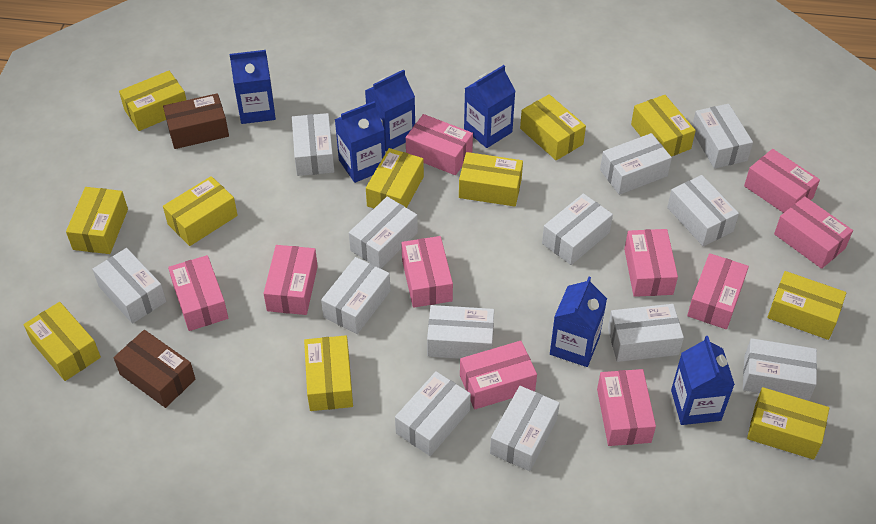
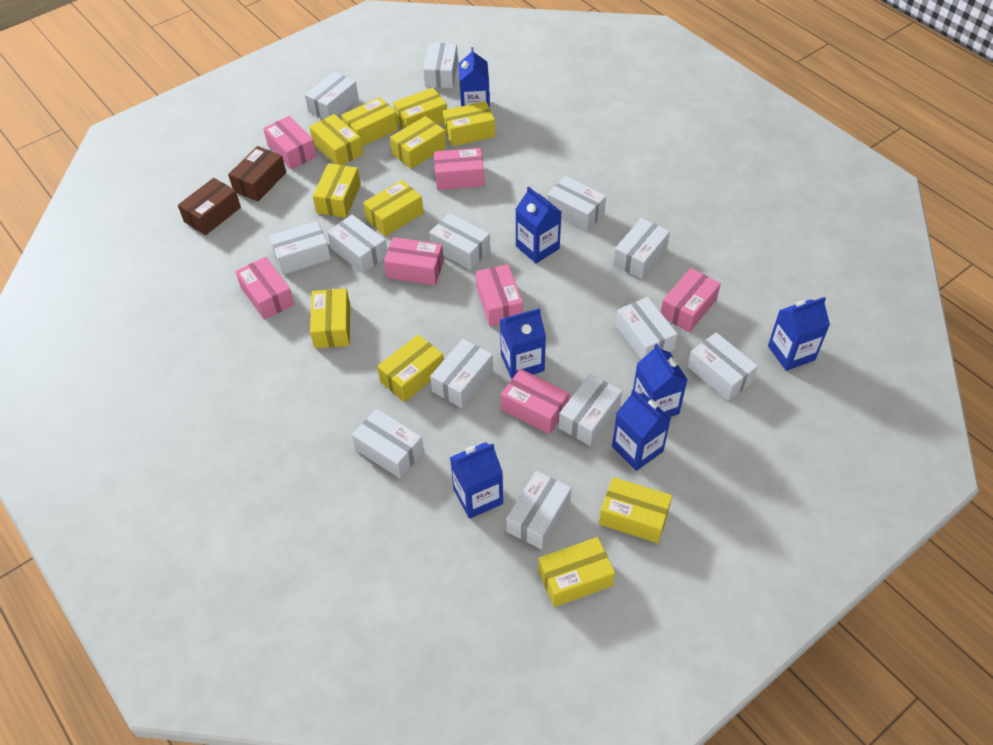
blue carton: [229,50,276,124] [335,101,385,183] [365,70,415,152] [464,65,516,148] [550,277,607,367] [671,336,735,425] = 6 -> [450,442,503,519] [458,47,490,108] [500,308,546,379] [516,186,561,263] [612,389,671,471] [633,344,688,417] [768,297,830,371] = 7
pink box: [168,255,228,331] [264,245,318,315] [401,236,453,308] [406,114,473,175] [460,341,537,409] [597,369,656,446] [624,229,678,297] [687,253,749,329] [744,149,820,213] [774,196,853,269] = 10 -> [235,257,294,320] [263,116,317,169] [384,237,444,285] [433,148,484,190] [475,264,523,326] [501,369,569,434] [661,268,721,332] = 7

